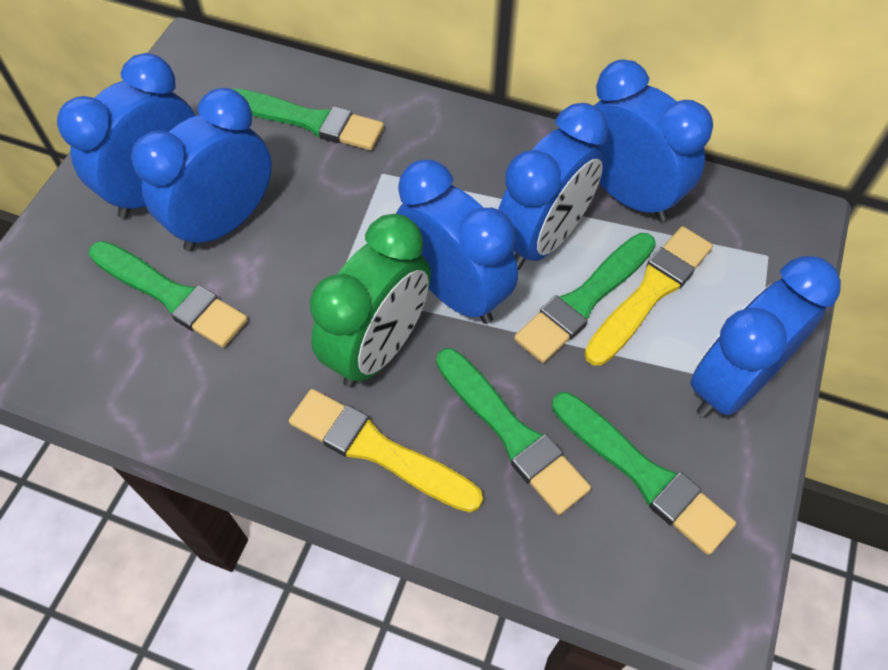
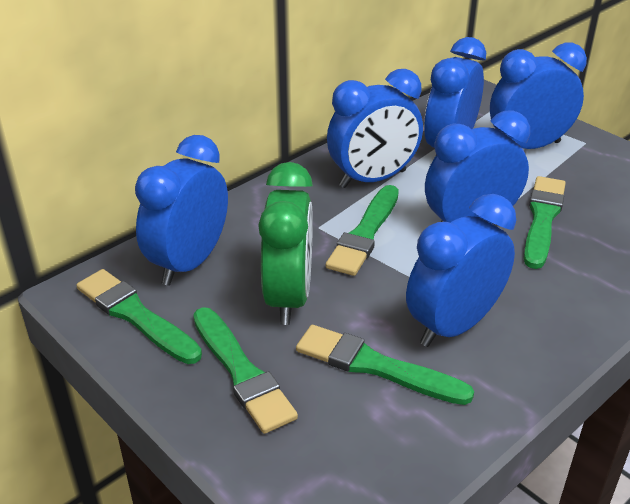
yellow brush: [289,389,483,512] [584,226,713,366] = 2 -> none = 0

